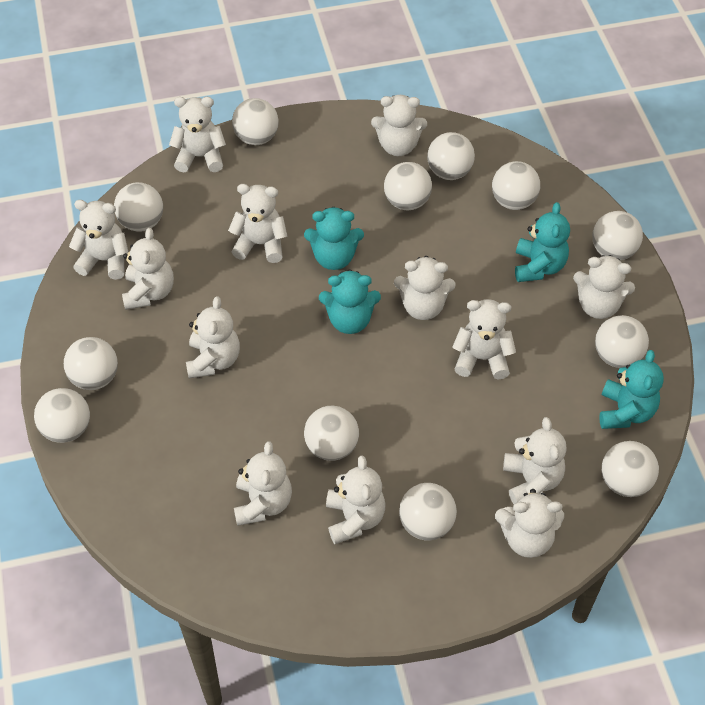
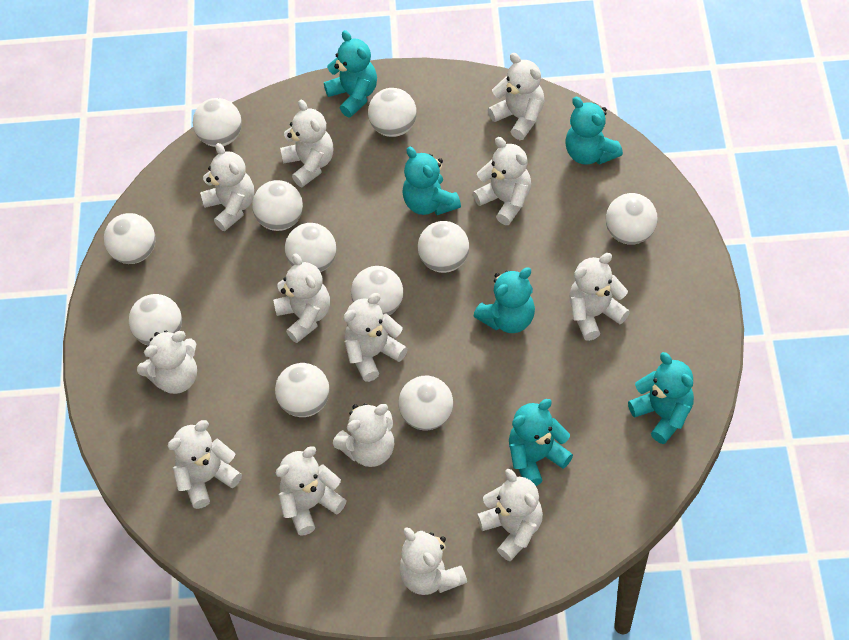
turquoise teddy bear: [304,207,364,270] [319,269,381,334] [515,202,570,282] [599,350,664,429] = 4 -> [324,30,377,117] [402,147,461,215] [474,267,535,333] [509,399,573,486] [566,97,623,165] [628,352,694,444] = 6
white ball: [34,388,90,443] [64,337,118,390] [114,182,163,232] [232,98,279,145] [304,406,359,461] [384,162,432,210] [399,483,457,540] [427,132,475,180] [492,161,540,210] [592,211,643,260] [595,315,649,368] [602,441,659,497] = 12 -> [104,213,156,264] [129,294,182,346] [193,98,242,147] [252,180,303,231] [275,363,330,417] [285,223,336,272] [351,266,403,315] [368,88,417,137] [398,376,453,430] [418,221,469,273] [606,193,657,245] = 11

